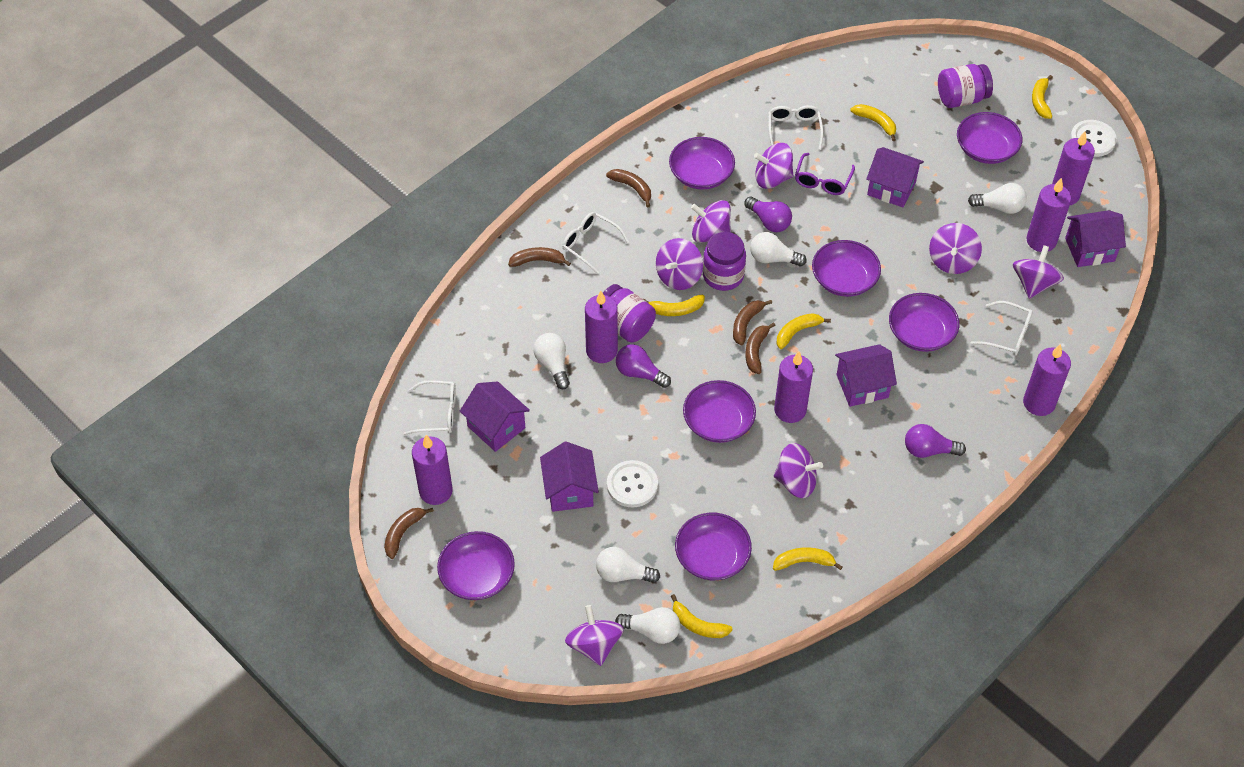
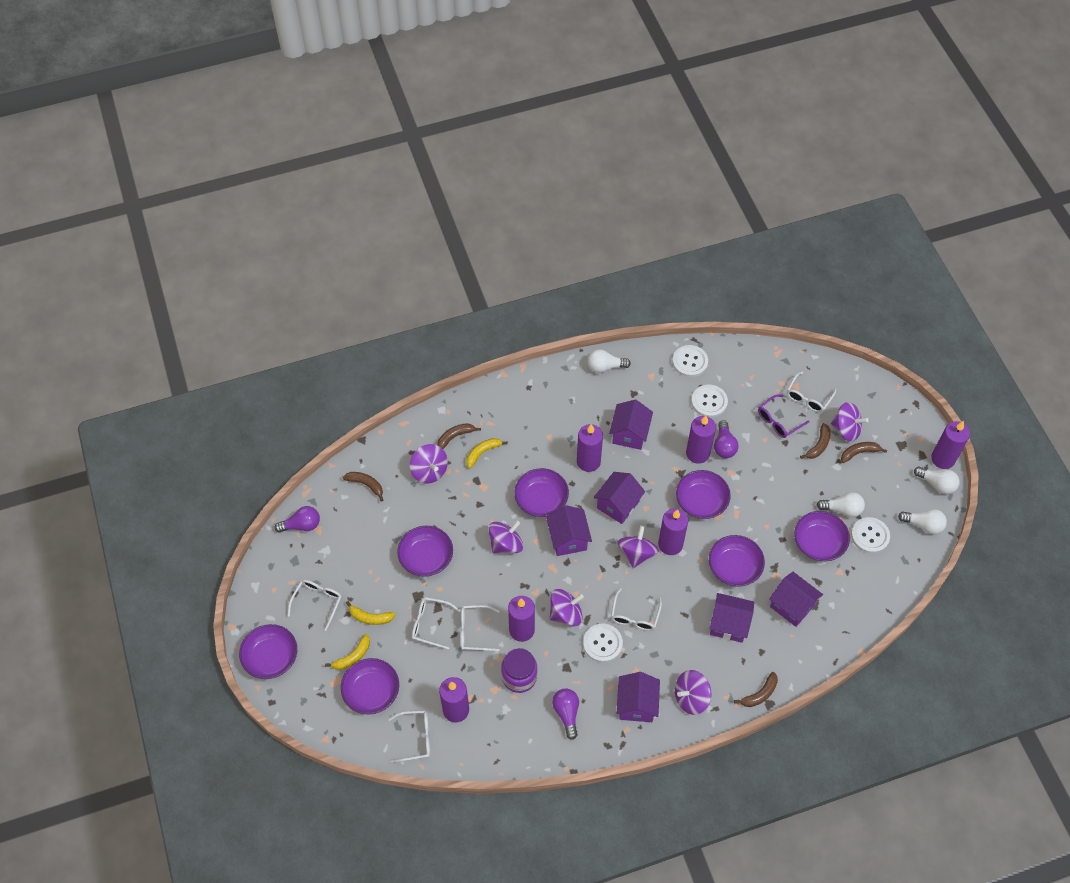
purple house: [460,381,530,452] [540,441,599,512] [835,344,897,407] [866,147,924,207] [1065,210,1126,267] = 5 -> [546,505,592,556] [593,472,645,524] [609,399,653,450] [617,672,660,722] [710,593,754,643] [769,572,823,627] = 6
purple jar: [603,284,656,343] [703,232,746,291] [938,64,993,108] = 3 -> [501,648,537,693] = 1
purple spinning top: [565,605,624,666] [656,238,703,290] [691,200,731,243] [754,143,793,189] [774,443,823,498] [929,223,982,274] [1013,245,1064,299] = 7 -> [410,444,448,484] [488,521,523,554] [550,589,584,626] [618,526,659,568] [675,670,711,715] [831,402,869,442] = 6
white button: [607,460,658,508] [1070,120,1117,157] = 2 -> [583,624,623,663] [672,345,708,377] [691,385,728,418] [851,517,890,553] = 4
white glasses: [403,380,456,435] [562,212,629,274] [768,105,823,150] [971,301,1033,356] = 4 -> [287,580,342,631] [388,710,430,763] [412,597,460,650] [461,605,500,651] [611,588,662,631] [787,372,836,412] = 6
white light bulb: [533,333,570,389] [596,547,660,583] [615,607,680,644] [750,232,807,266] [968,183,1027,214] = 5 -> [588,349,631,373] [817,492,865,517] [898,509,947,534] [914,467,960,494] = 4
yellow banana: [644,295,705,316] [671,594,733,638] [773,547,843,571] [777,313,831,349] [850,104,896,141] [1032,75,1053,119] = 6 -> [325,634,370,670] [346,601,396,625] [466,438,508,468] = 3

